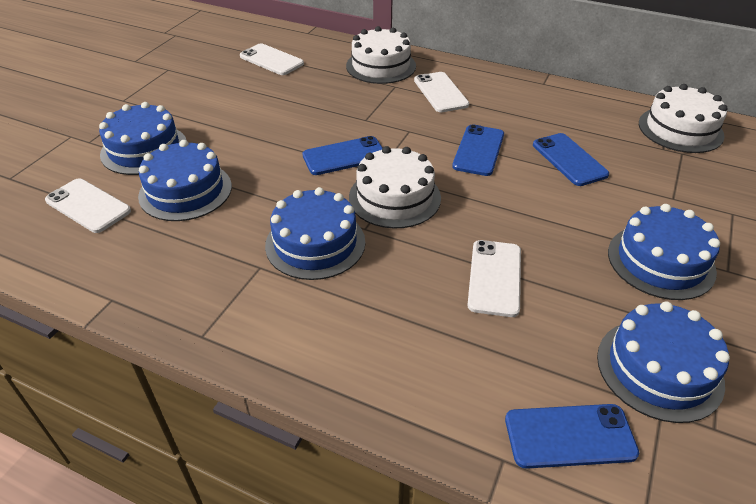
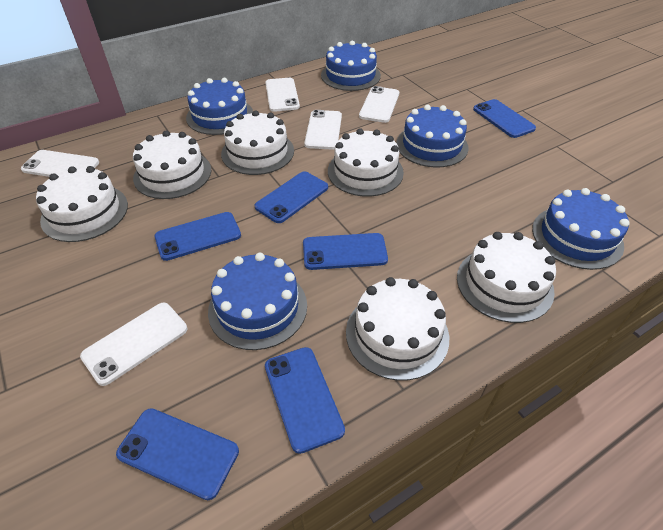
blue phone: [302,136,382,175] [452,124,504,176] [505,404,639,469] [533,133,609,186] = 4 -> [116,408,239,500] [154,212,241,261] [255,171,328,223] [265,347,345,454] [303,233,388,270] [473,99,536,138] = 6
white cake: [346,26,416,84] [349,146,441,229] [639,84,728,153] = 3 -> [36,166,128,242] [133,131,211,199] [221,110,294,175] [328,129,404,197] [346,277,449,381] [457,232,556,323] = 6
white phone: [45,178,131,233] [240,43,304,75] [414,72,469,112] [467,240,521,317] = 4 -> [21,150,99,177] [80,303,187,386] [265,78,300,112] [304,110,342,150] [359,86,399,123] = 5

